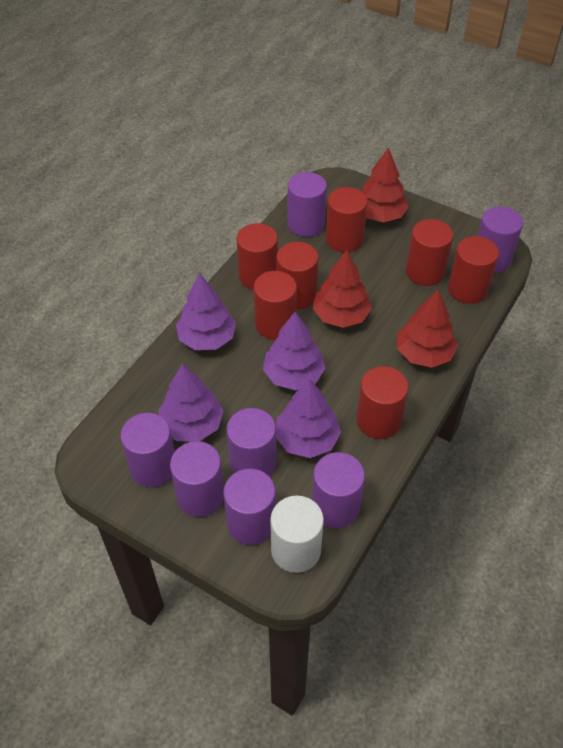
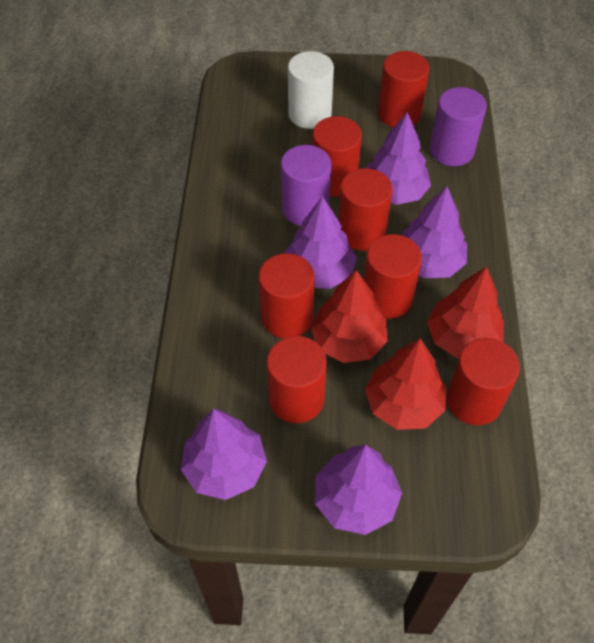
purple cylinder: [121,413,175,487] [170,441,224,517] [223,469,276,545] [226,408,276,476] [287,172,327,237] [312,452,365,528] [477,206,523,273] = 7 -> [281,145,332,226] [430,87,487,166] = 2
purple tree: [158,363,224,441] [176,274,236,350] [263,312,326,390] [276,379,341,458] = 4 -> [181,409,267,500] [284,196,357,289] [315,445,402,535] [367,112,431,205] [402,186,467,278] = 5

